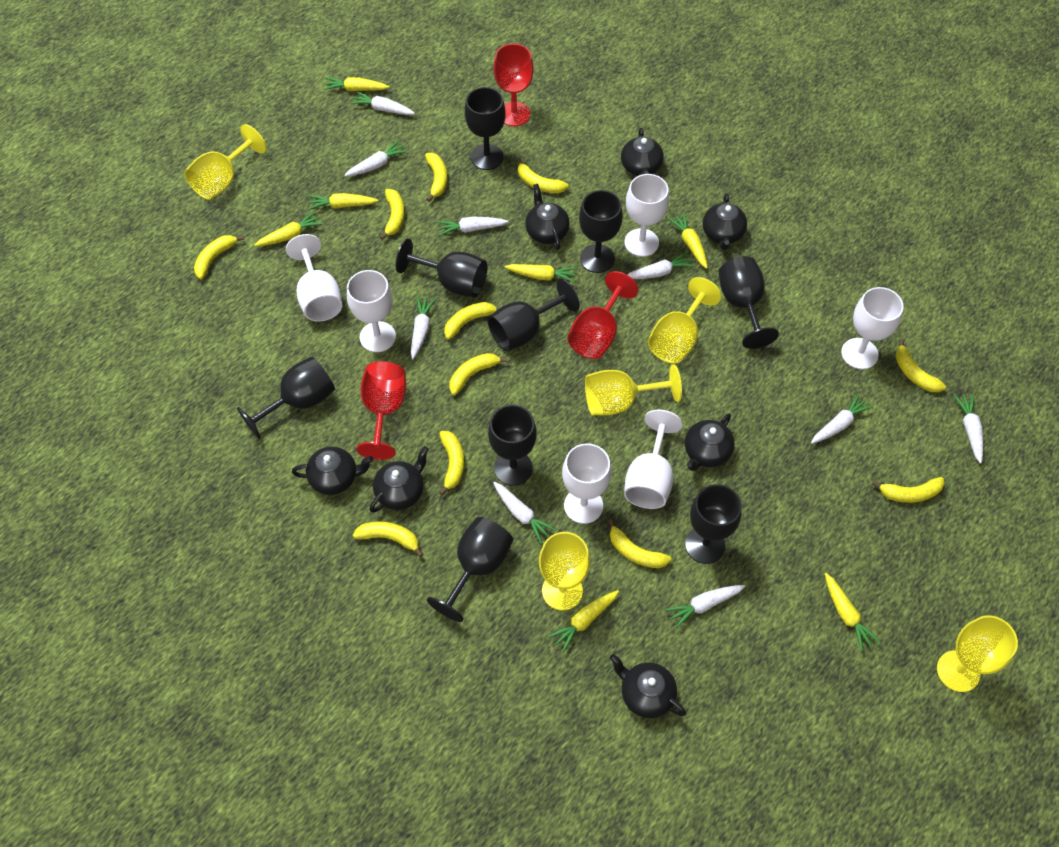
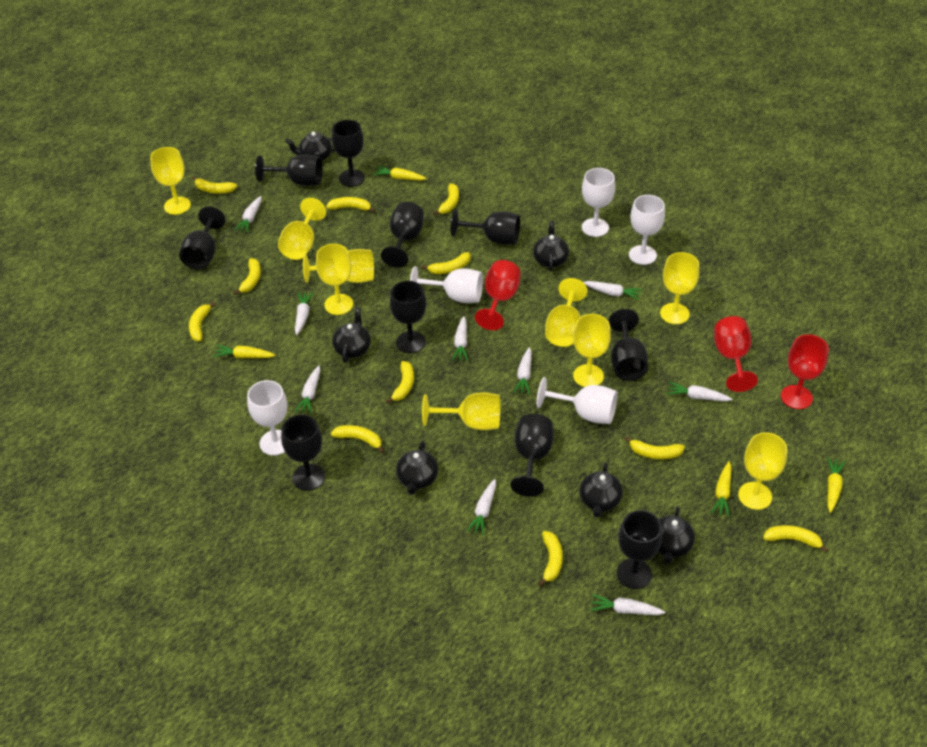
black goblet: [237,356,335,439] [395,239,487,297] [427,517,513,622] [465,87,506,170] [488,279,580,351] [488,405,537,486] [579,190,623,273] [685,484,742,564] [719,256,779,349] = 9 -> [179,206,225,270] [255,154,323,186] [281,415,325,491] [332,120,365,187] [381,202,424,268] [390,281,426,353] [451,209,520,245] [510,414,554,496] [609,309,648,381] [617,510,662,589] = 10
black teapot: [292,447,373,495] [370,446,429,513] [525,184,570,250] [610,654,686,718] [621,128,664,176] [685,413,735,471] [703,193,747,250] = 7 -> [285,132,335,161] [332,307,371,363] [396,441,438,495] [533,220,569,271] [580,462,623,517] [658,506,695,564] = 6
white goblet: [286,234,342,322] [347,270,396,352] [562,443,611,524] [624,174,669,257] [624,410,683,509] [841,287,904,369] = 6 -> [247,380,287,456] [410,266,483,303] [537,377,618,424] [582,168,615,237] [629,195,665,265] = 5
yellow carrot: [254,211,323,246] [308,193,378,210] [323,77,389,91] [505,264,577,283] [548,590,619,653] [668,213,708,269] [825,573,880,651] = 7 -> [213,345,276,359] [373,166,427,180] [711,461,732,517] [827,457,845,513] = 4
yellow goblet: [184,124,267,200] [539,532,590,610] [585,364,682,415] [648,277,721,364] [937,615,1018,692] = 5 -> [150,147,191,215] [278,198,326,260] [303,249,374,283] [316,244,353,315] [422,392,500,430] [545,278,587,347] [573,314,611,387] [660,252,699,324] [738,432,787,510] = 9

